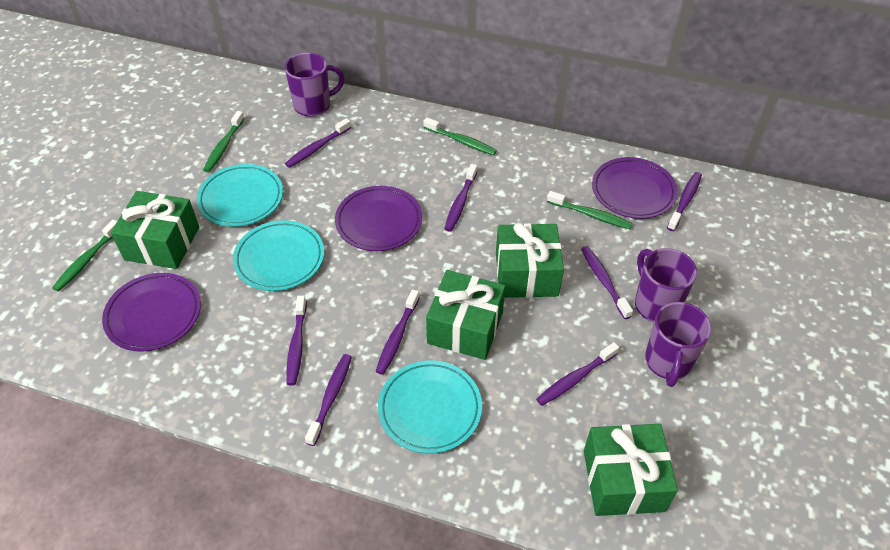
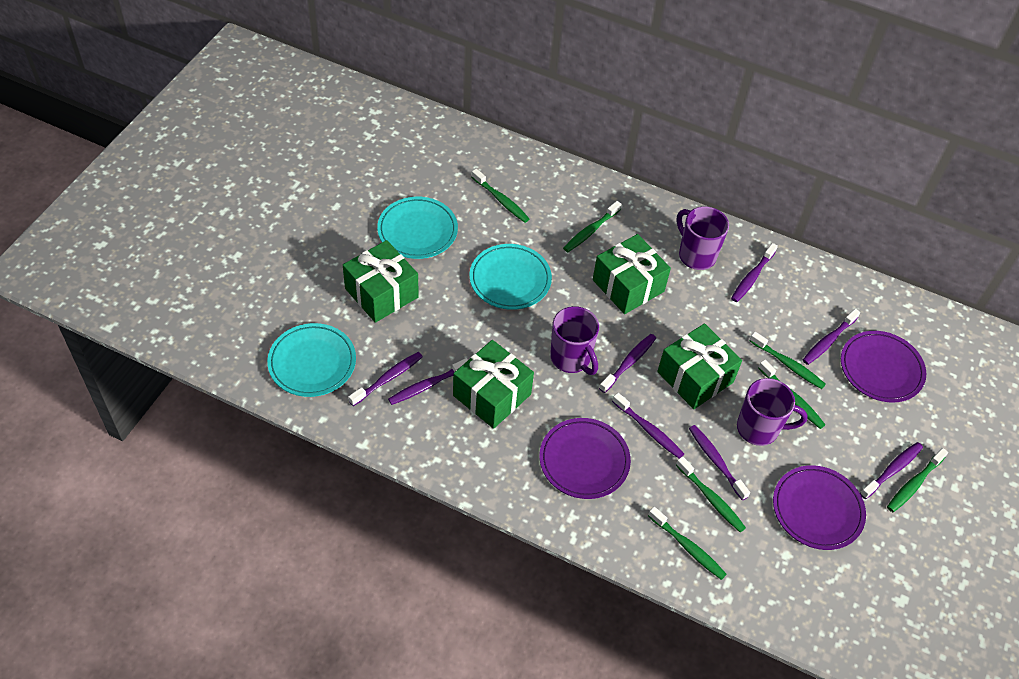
green toothbrush: [52,219,117,292] [203,111,245,172] [424,117,497,155] [547,191,632,229] = 4 -> [472,169,529,223] [563,201,622,252] [648,507,727,580] [676,456,746,533] [750,332,826,389] [758,360,825,429] [887,448,948,512] = 7

